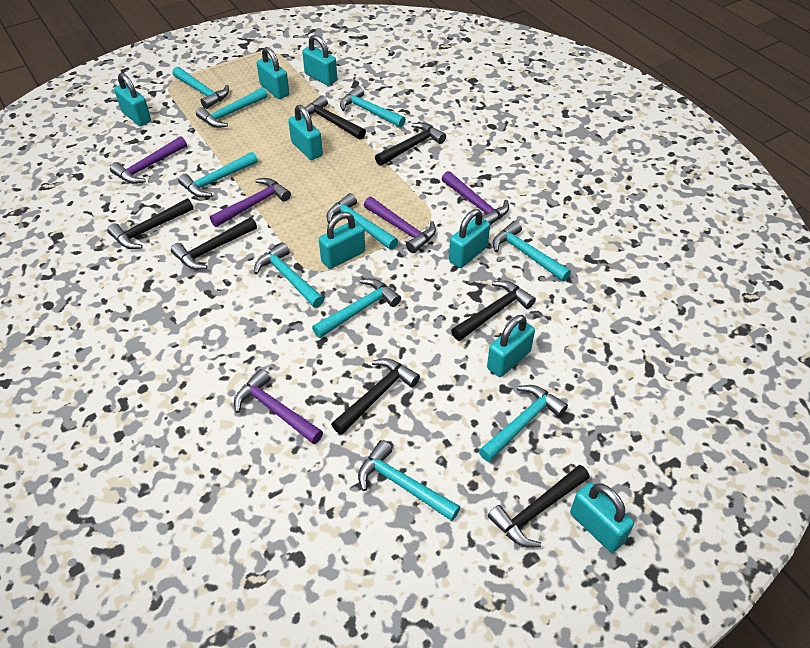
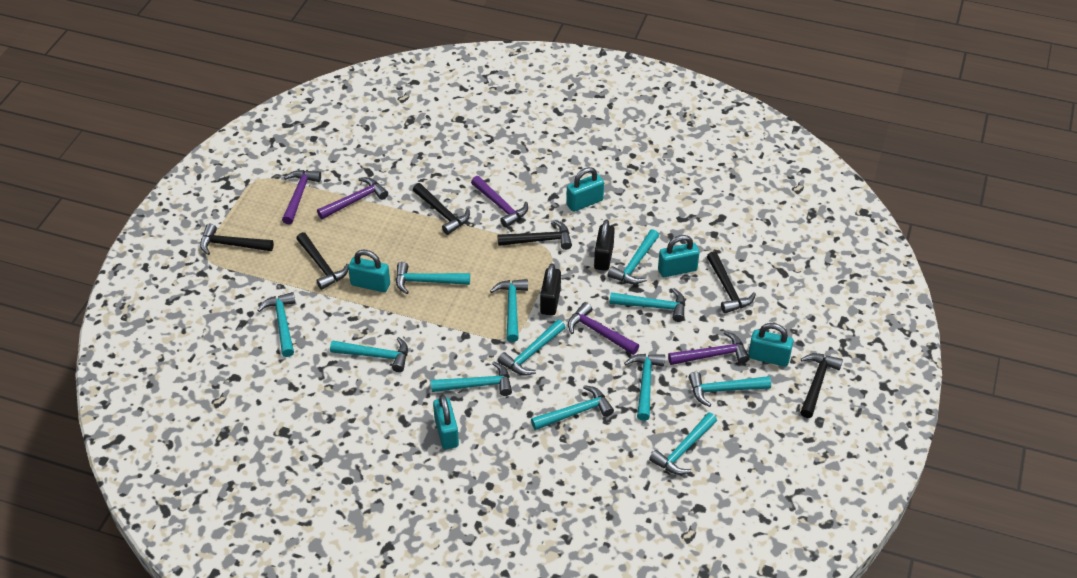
black hammer: [107,198,194,249] [171,217,257,270] [302,95,366,140] [331,358,420,435] [375,123,446,166] [451,281,536,341] [488,465,590,548] = 7 -> [200,224,274,255] [296,232,349,290] [413,183,470,235] [497,220,572,250] [707,251,756,313] [800,353,843,418] = 6
black padlock: none = 0 -> [540,263,561,316] [594,219,615,271] = 2
turquoise hammer: [173,67,229,109] [178,152,258,198] [196,87,268,128] [254,242,324,308] [312,278,401,338] [327,193,398,250] [340,86,406,128] [358,440,460,521] [479,385,568,462] [493,221,571,281] = 10 -> [257,292,296,357] [330,337,408,372] [396,262,470,294] [431,362,512,396] [490,279,528,342] [497,320,565,375] [531,385,614,430] [608,229,659,284] [609,289,685,322] [624,354,665,421] [649,412,717,475] [689,372,771,407] = 12
turquoise padlock: [114,73,151,126] [257,47,289,99] [288,105,323,160] [302,35,337,86] [319,212,365,269] [449,209,490,268] [487,315,535,377] [570,483,634,552] = 8 -> [348,250,390,292] [433,395,459,449] [566,167,604,212] [658,235,699,277] [748,323,793,367] = 5

